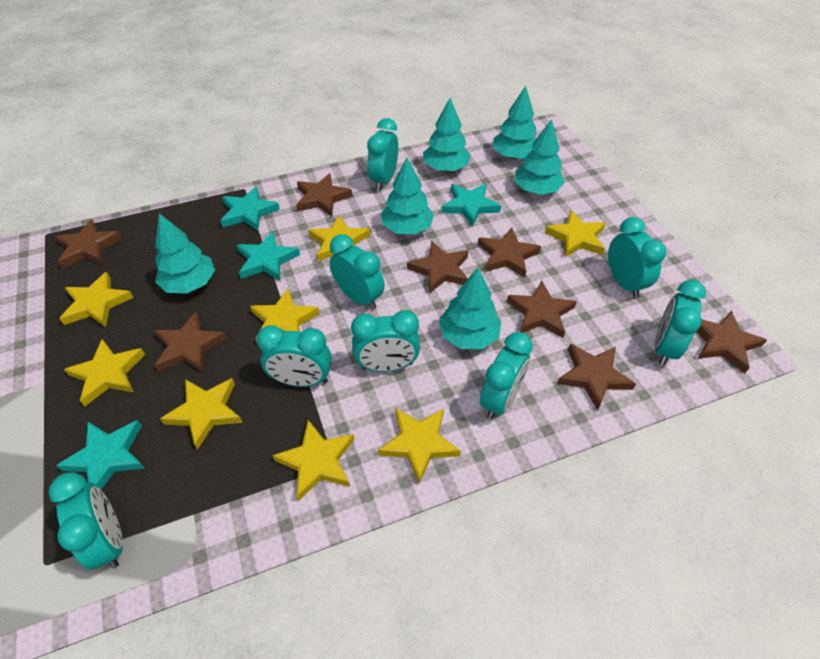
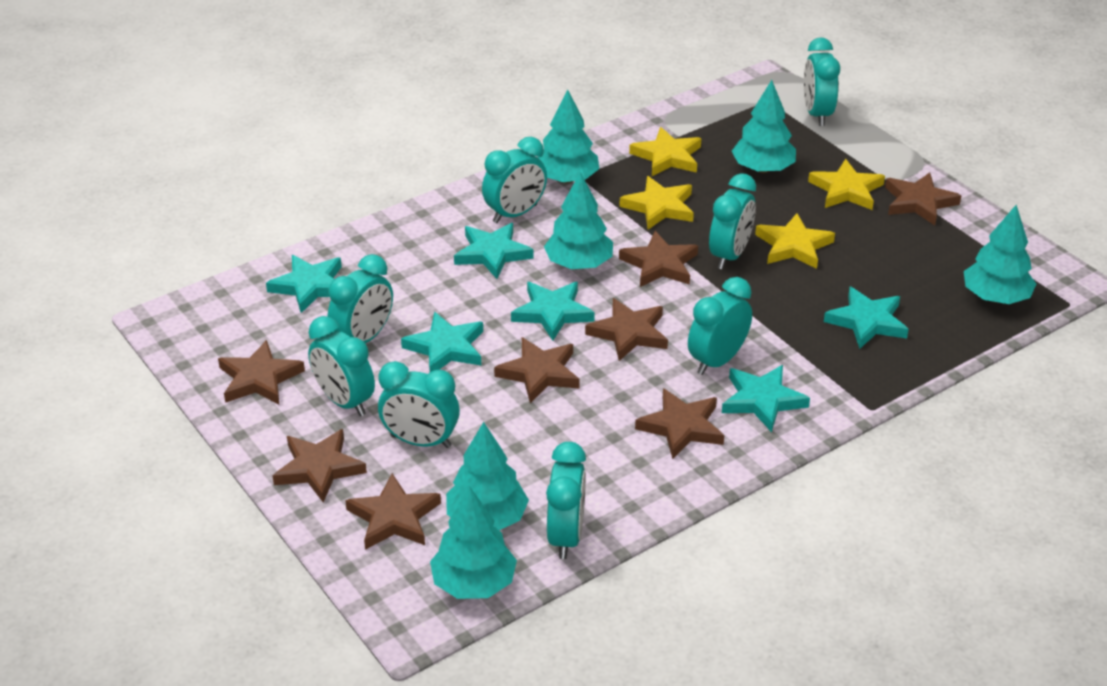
turquoise star: [56,420,145,489] [220,186,280,231] [237,231,300,281] [442,184,501,227] = 4 -> [266,255,342,313] [401,312,483,372] [454,223,534,279] [511,282,595,341] [722,365,810,432] [824,287,909,349] = 6
yellow star: [59,272,134,327] [64,339,145,406] [160,378,243,450] [250,289,320,345] [272,420,355,501] [308,215,370,262] [378,408,461,483] [545,210,606,257] = 8 -> [619,176,694,229] [629,127,702,176] [755,213,835,269] [808,159,885,210] = 4

